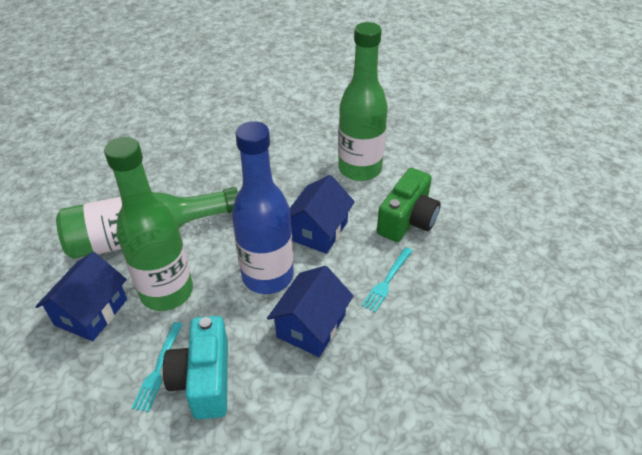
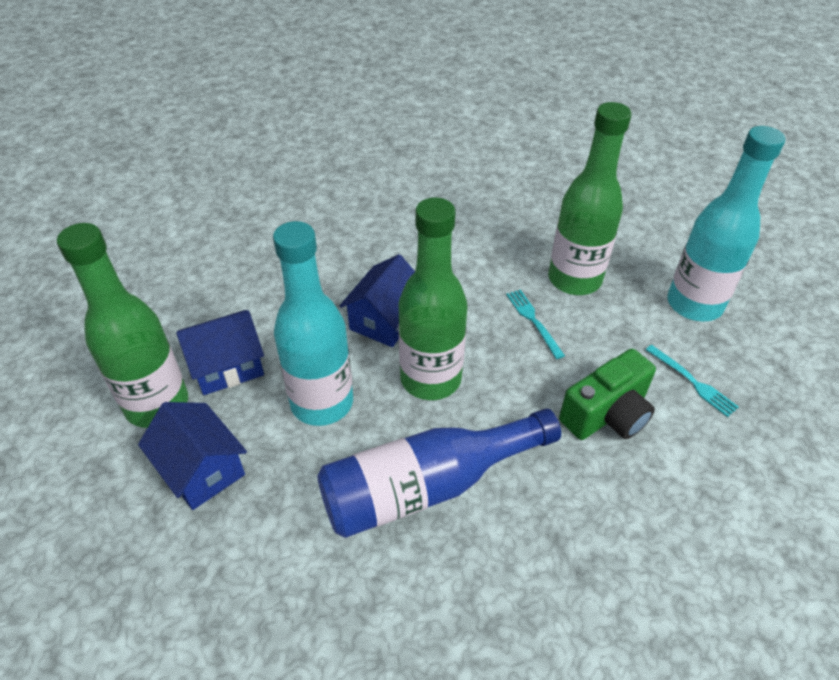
turquoise bottle: none = 0 -> [273,221,353,426] [667,126,786,322] = 2
turquoise camera: [163,316,228,419] = 1 -> none = 0

